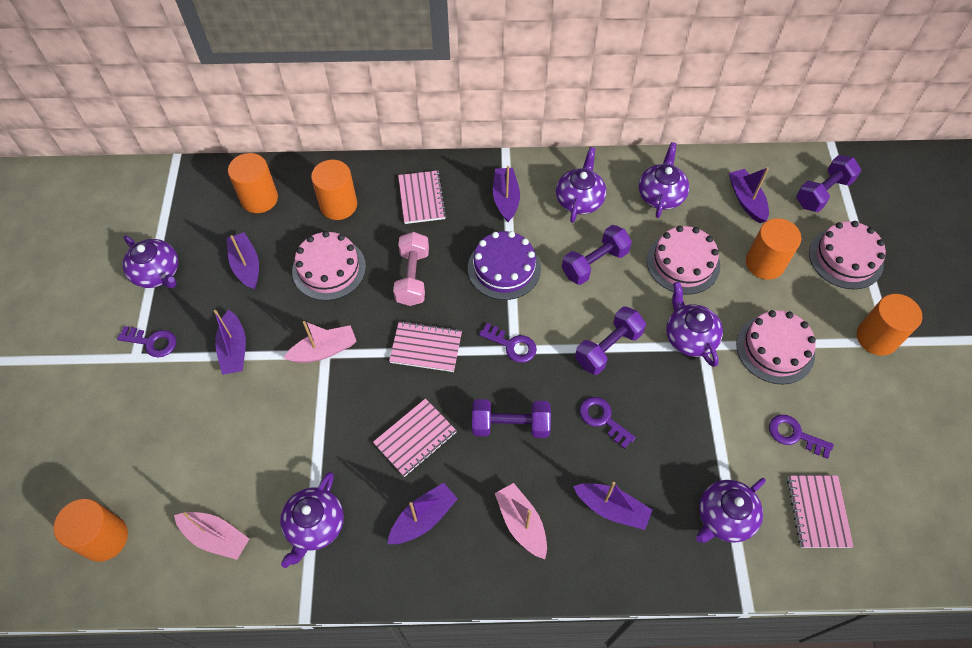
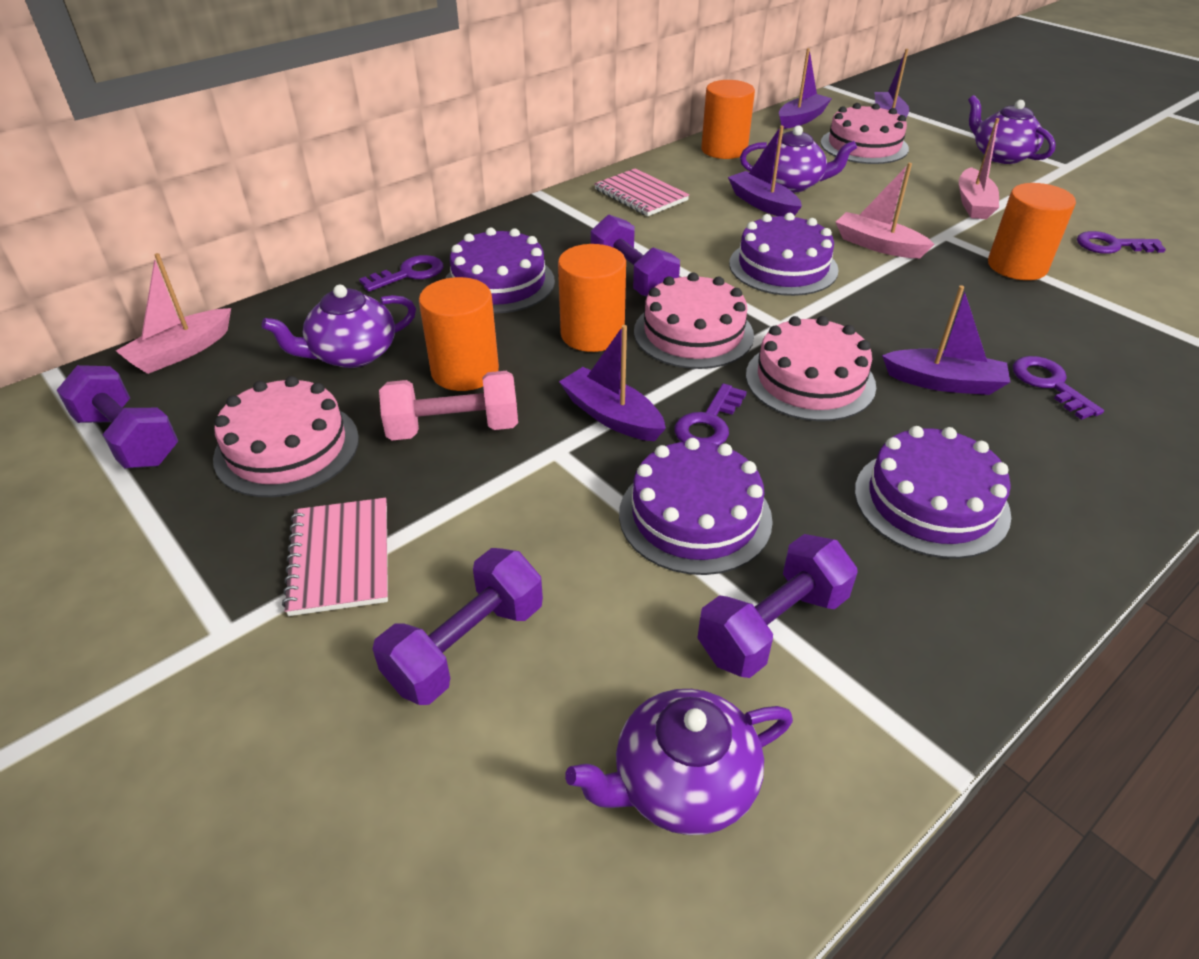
orange cylinder: [54,499,128,562] [228,153,278,213] [311,160,357,220] [746,218,801,280] [857,294,922,356] = 5 -> [419,277,499,391] [558,244,626,352] [701,80,755,159] [988,183,1076,280] = 4
pink notebook: [373,398,457,477] [389,321,462,372] [398,170,447,224] [787,475,854,548] = 4 -> [282,498,388,616] [594,168,689,216] = 2
purple boat: [214,310,246,375] [226,232,259,290] [388,483,458,544] [493,166,520,222] [573,482,652,530] [729,167,769,223] = 6 -> [559,325,666,441] [728,125,802,216] [779,48,832,129] [874,49,909,117] [882,286,1010,395] = 5
purple cake: [468,231,541,300] = 1 -> [445,228,555,314] [619,438,773,575] [729,213,839,296] [855,426,1011,559] = 4
purple teapot: [123,236,178,288] [280,472,344,568] [556,147,606,223] [639,142,689,218] [666,282,723,367] [696,478,766,543] = 6 -> [262,285,416,368] [565,689,793,835] [740,125,857,193] [968,95,1056,164] = 4

